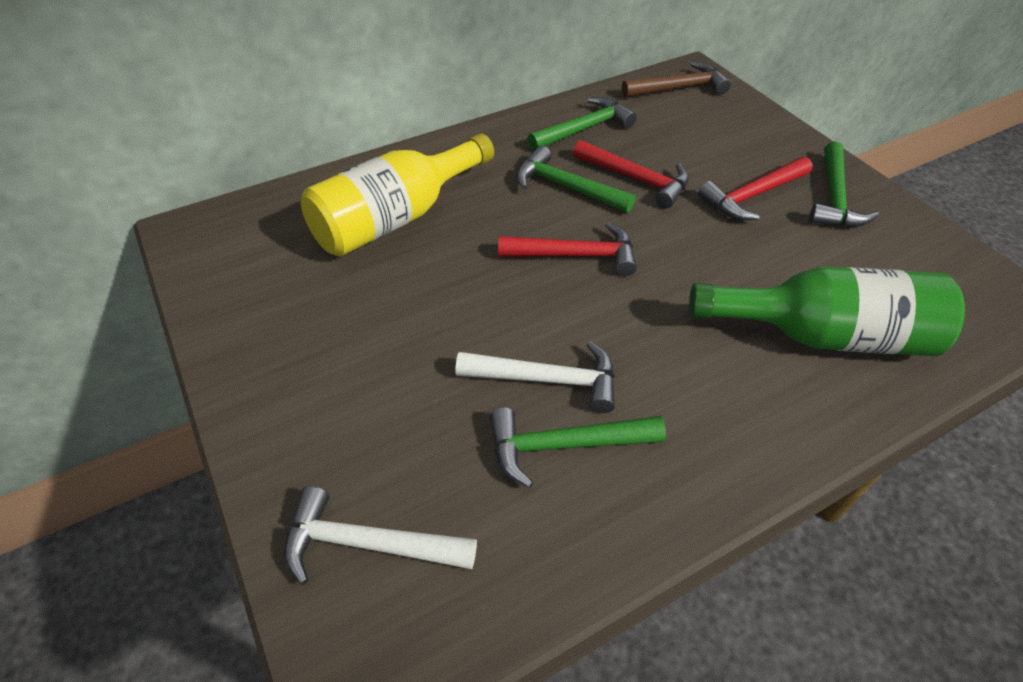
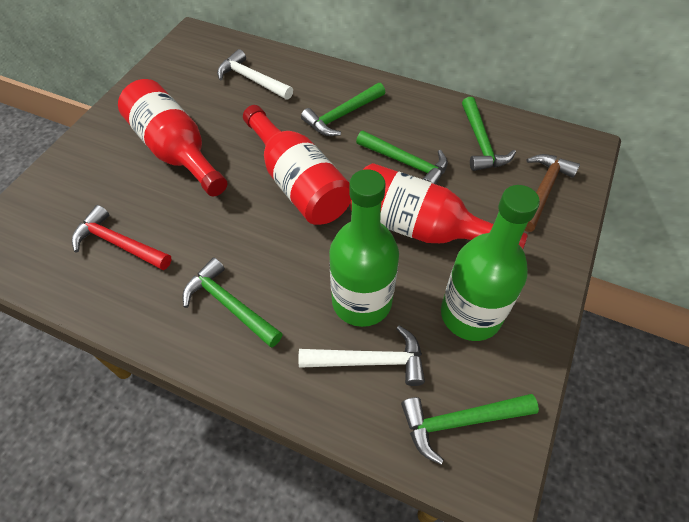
green bottle: [689,266,965,356] = 1 -> [329,169,399,327] [441,185,540,341] = 2
green hammer: [490,407,666,488] [516,145,635,213] [528,97,637,151] [809,141,879,227] = 4 -> [182,257,283,348] [301,83,385,136] [356,131,448,184] [401,394,539,465] [462,97,516,171] = 5
red bottle: none = 0 -> [118,79,227,197] [243,105,351,225] [350,163,528,249] = 3
red hammer: [498,222,637,276] [573,140,689,208] [698,156,813,220] = 3 -> [72,205,171,270] = 1
yellow bottle: [301,133,494,257] = 1 -> none = 0

